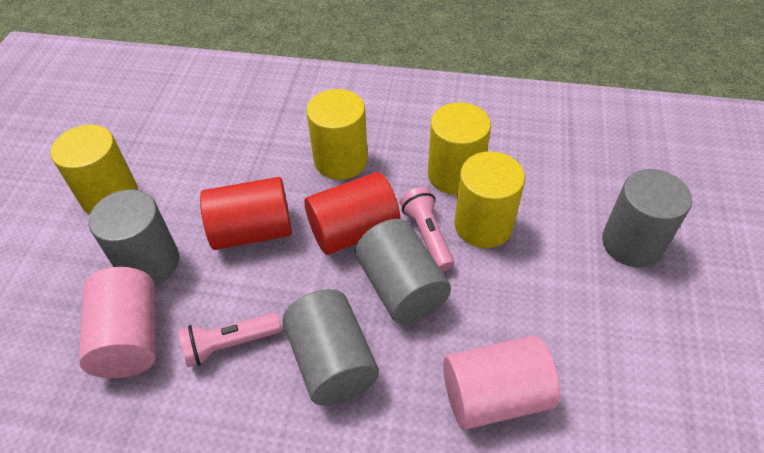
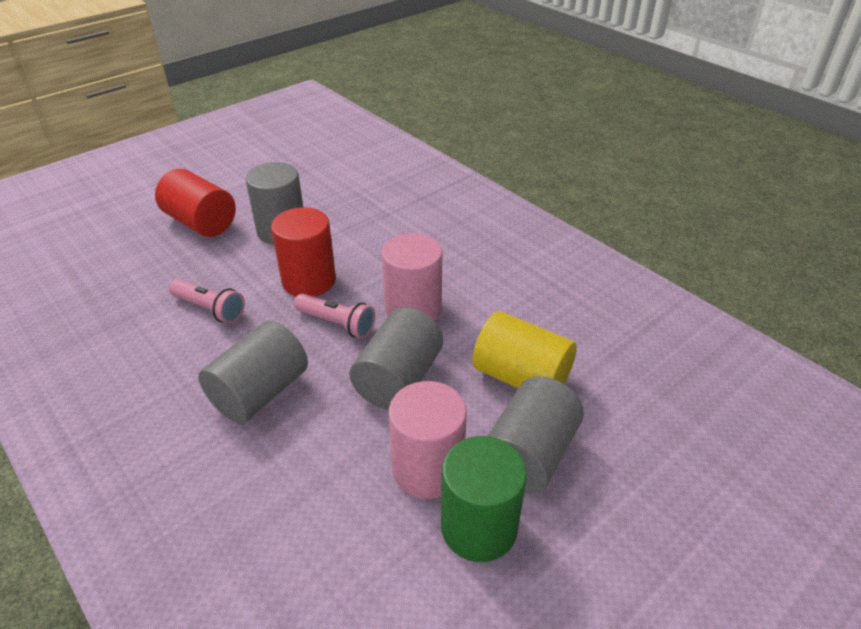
green cylinder: none = 0 -> [441,436,527,562] = 1
yellow cylinder: [51,125,138,215] [306,89,368,180] [428,102,491,195] [454,151,525,248] = 4 -> [472,311,577,389] = 1

